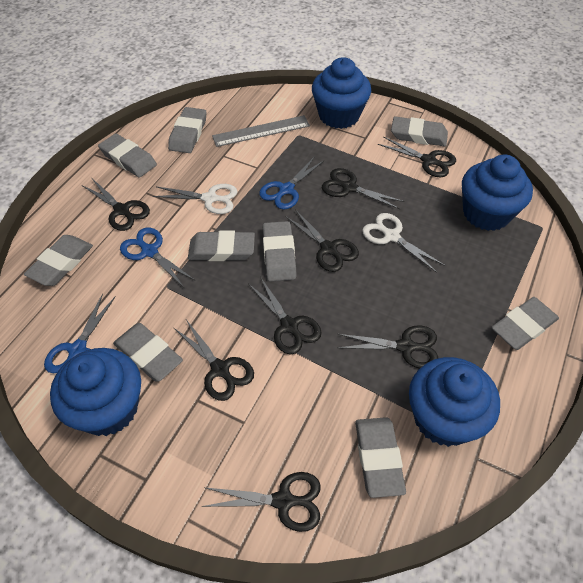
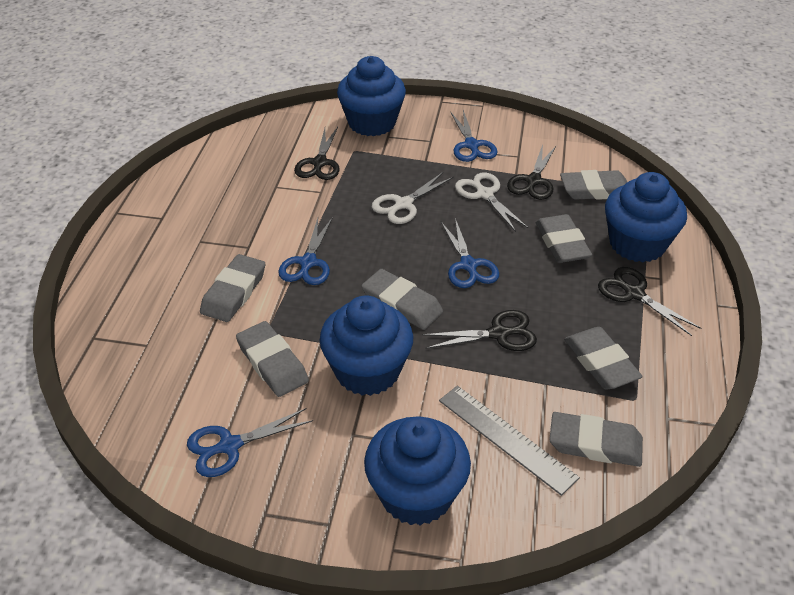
black scissors: [82,179,150,231] [174,320,254,401] [202,472,321,532] [249,277,322,355] [285,209,359,272] [322,168,405,209] [338,325,438,369] [378,136,456,177] = 8 -> [294,127,340,180] [422,310,537,351] [507,145,556,200] [598,267,702,336] = 4
blue scissors: [44,293,116,373] [120,228,196,287] [259,156,325,210] = 3 -> [187,408,313,477] [278,217,333,285] [441,218,499,288] [450,110,498,162] = 4
grey eraser: [24,235,93,286] [98,134,157,178] [113,323,183,382] [168,107,207,153] [188,230,255,261] [263,221,297,281] [355,417,406,498] [391,116,448,147] [492,297,559,350] = 9 -> [200,254,265,322] [236,321,309,397] [361,269,443,330] [536,214,592,263] [549,412,643,467] [560,170,627,200] [564,327,643,390] = 7

